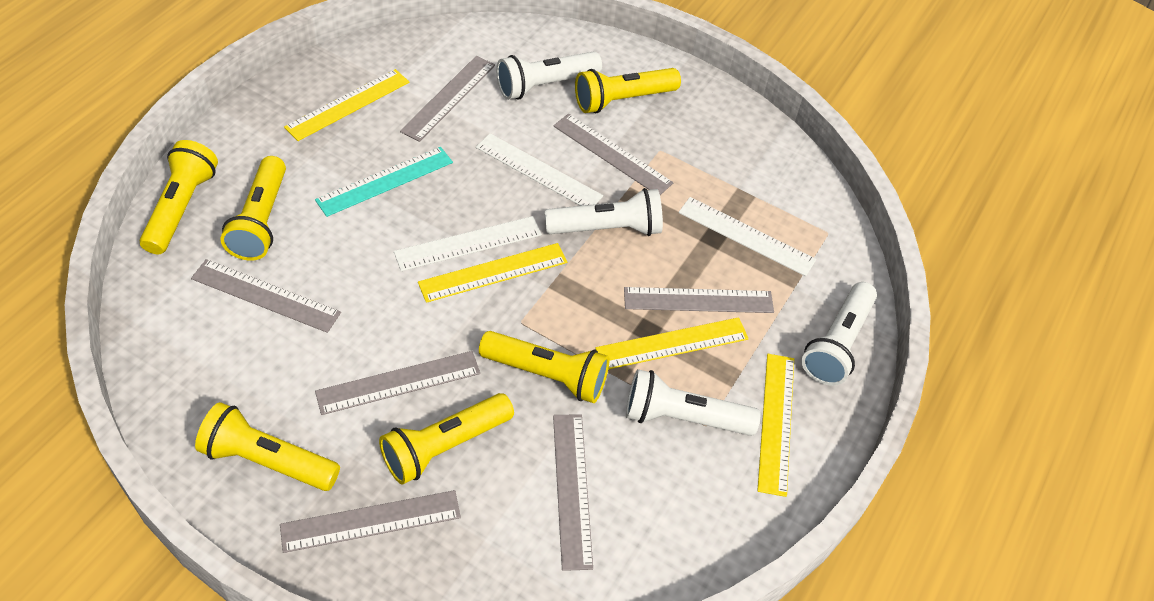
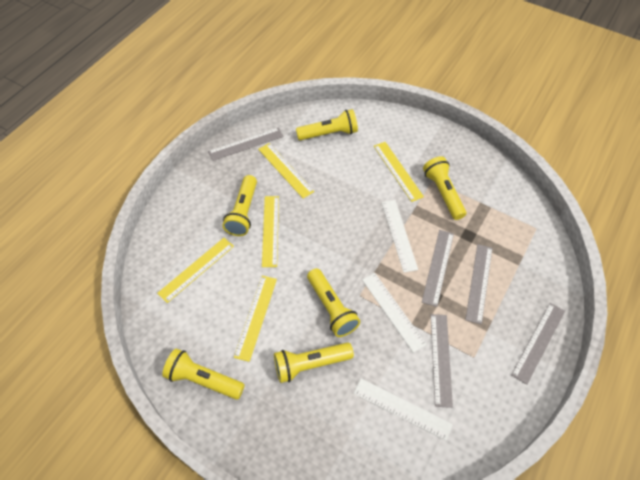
grey ruler: [191,259,341,333] [280,490,461,553] [315,351,480,415] [400,56,495,142] [553,114,674,195] [553,414,593,571] [624,287,774,313] = 7 -> [208,128,283,161] [422,230,454,307] [430,314,453,408] [465,244,492,324] [511,303,565,385] = 5
turquoise ruler: [315,147,453,217] = 1 -> none = 0
white flashlight: [496,51,602,100] [544,188,663,236] [626,369,760,436] [802,282,877,386] = 4 -> none = 0
yellow ruler: [284,69,409,141] [418,243,567,303] [595,317,749,370] [757,354,794,497] = 4 -> [157,238,234,303] [234,276,277,362] [258,143,314,199] [262,196,279,267] [374,142,424,202] = 5

